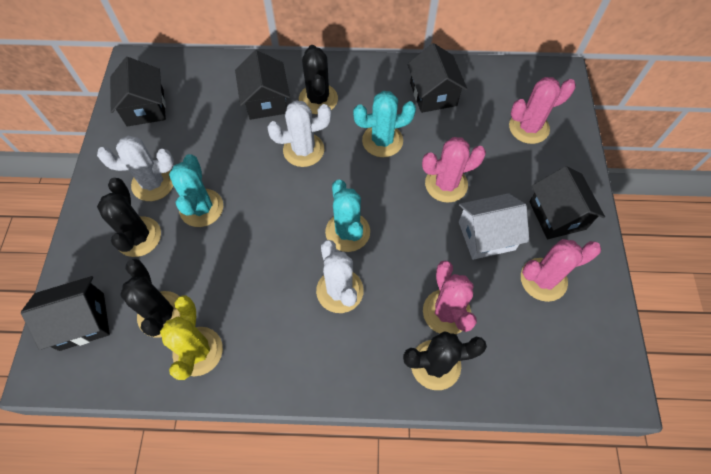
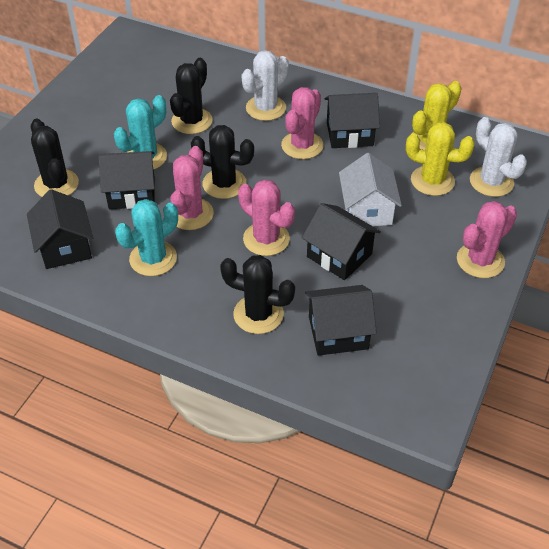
turquoise cactus: [169,154,223,227] [325,180,370,252] [353,91,416,157] = 3 -> [114,95,167,170] [115,199,178,276] = 2
white cactus: [97,136,174,201] [267,100,331,167] [316,240,364,313] = 3 -> [242,50,289,121] [470,117,527,197] = 2
yellow cactus: [160,296,223,380] = 1 -> [406,122,475,196] [412,81,462,150] = 2

